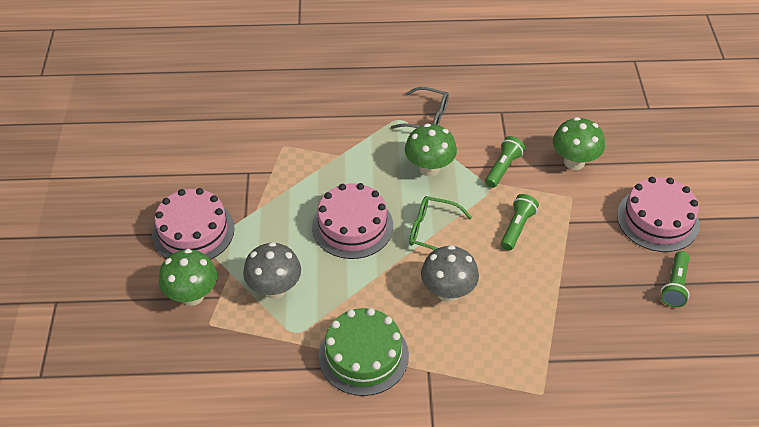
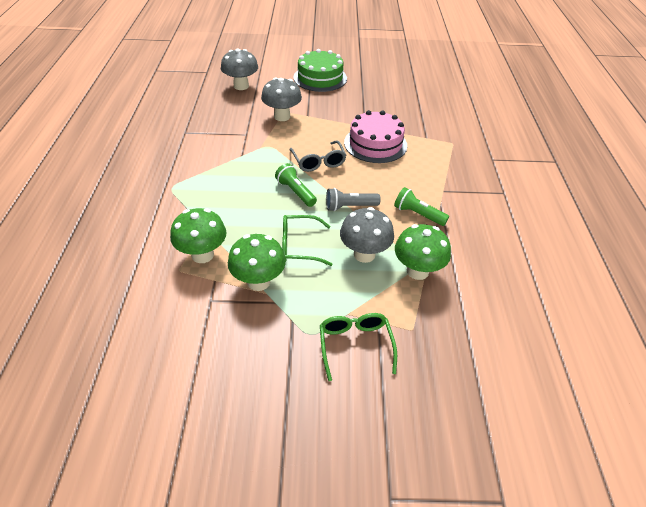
green flashlight: [485,136,525,188] [501,194,539,251] [661,251,689,307] = 3 -> [275,163,317,207] [394,187,449,226] = 2
green glasses: [409,196,472,250] = 1 -> [282,215,333,266] [320,313,397,381] = 2
grey flashlight: none = 0 -> [326,188,381,211] = 1
grey mushroom: [243,242,301,299] [421,245,479,302] = 2 -> [221,49,258,90] [261,78,302,121] [340,207,394,263] = 3
pink cake: [152,188,235,260] [312,183,393,259] [617,177,699,252] = 3 -> [344,110,407,163] = 1

